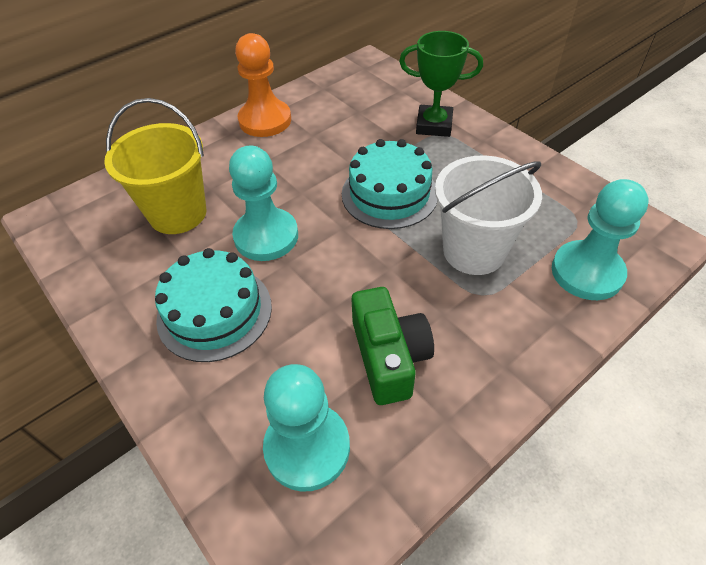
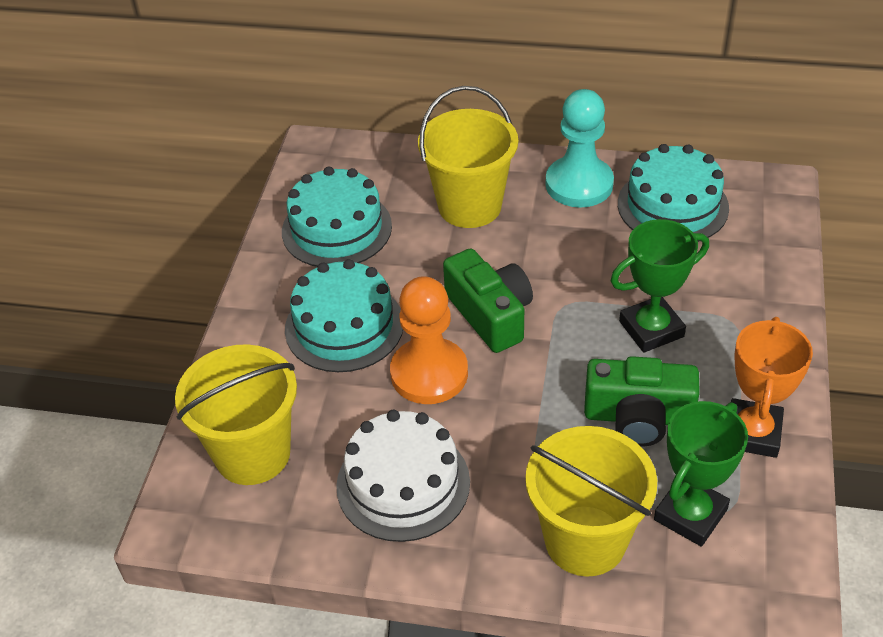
green camera: [351,287,434,405] = 1 -> [443,248,533,353] [584,356,700,447] = 2
green trophy: [399,31,483,137] = 1 -> [611,219,709,353] [654,401,748,546] = 2
orange trophy: none = 0 -> [731,317,813,458] = 1
turquoise cake: [155,248,272,362] [342,139,437,229] = 2 -> [282,166,392,267] [285,259,403,372] [618,144,729,242] = 3
turquoise pawn: [229,146,298,261] [263,364,350,492] [552,179,649,300] = 3 -> [546,89,614,208] = 1
white bucket: [435,155,542,275] = 1 -> none = 0
white cake: none = 0 -> [336,410,470,542] = 1
yellow bucket: [104,98,206,234] = 1 -> [175,344,297,485] [418,86,518,228] [525,426,657,577] = 3

